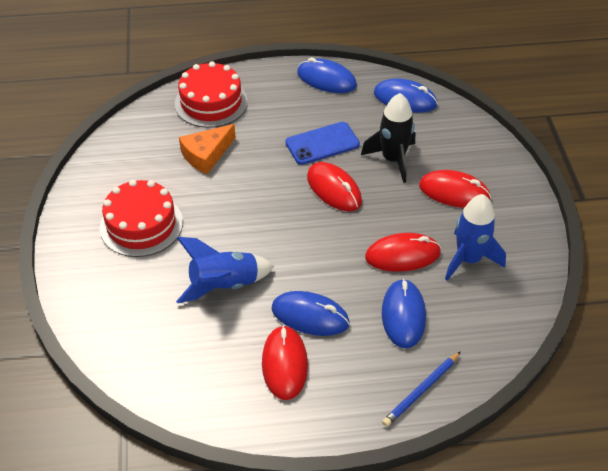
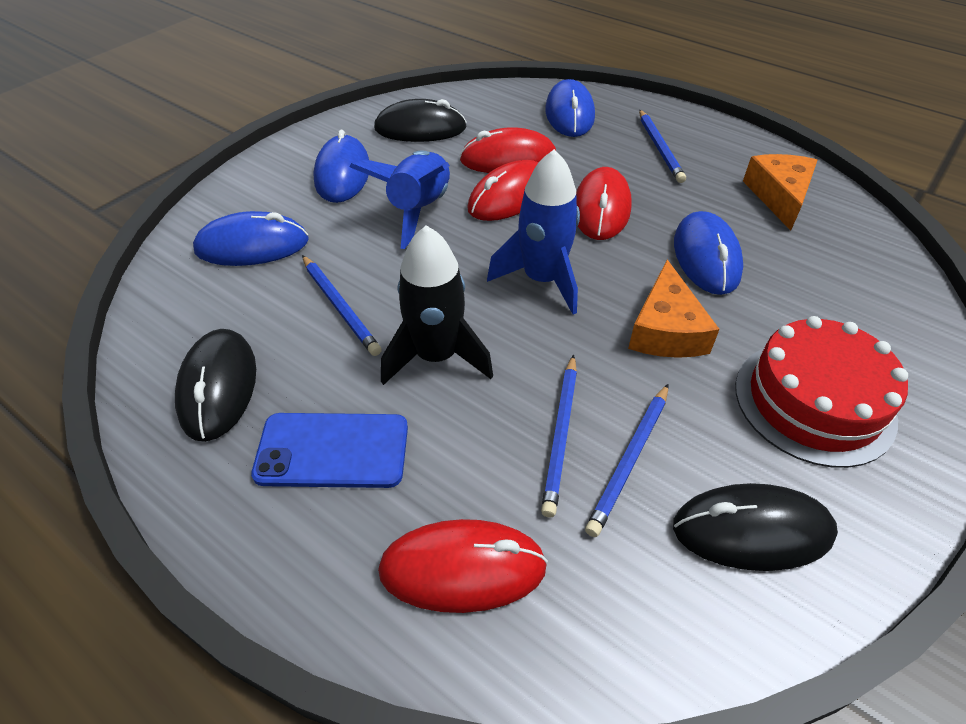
black mouse: none = 0 -> [175,329,256,442] [374,99,467,142] [673,483,838,571] = 3
blue pencil: [382,352,460,427] = 1 -> [302,255,382,356] [541,354,577,518] [585,384,668,537] [639,110,686,183] = 4
orange cheese: [179,124,236,174] = 1 -> [628,260,720,358] [743,154,817,231] = 2
red cake: [100,180,183,257] [175,61,248,128] = 2 -> [735,316,908,468] = 1

